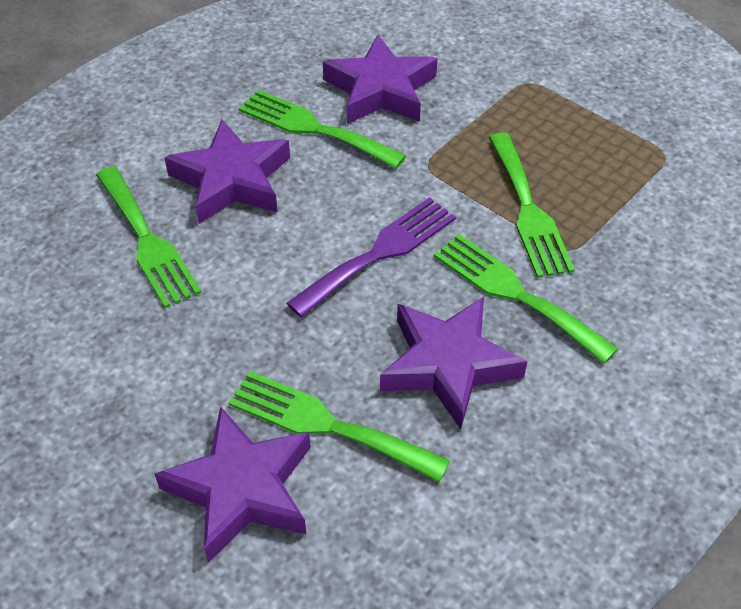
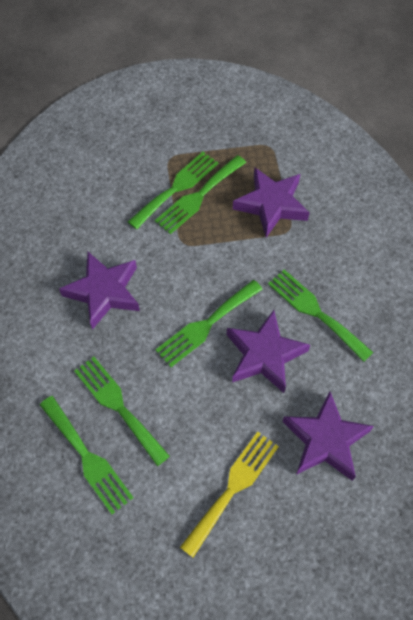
green fork: [96,166,201,308] [228,371,450,482] [239,90,406,169] [434,234,618,364] [489,133,575,278] = 5 -> [40,396,134,514] [74,357,170,466] [128,152,219,230] [155,155,246,234] [156,280,262,367] [268,270,374,362] = 6
purple fork: [287,197,456,317] = 1 -> none = 0
yellow fork: none = 0 -> [180,432,279,558] = 1

